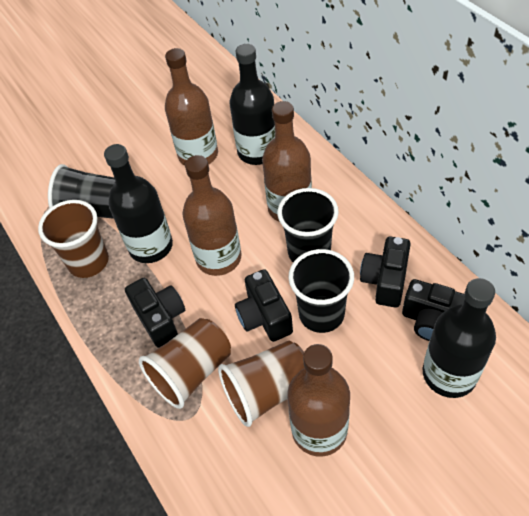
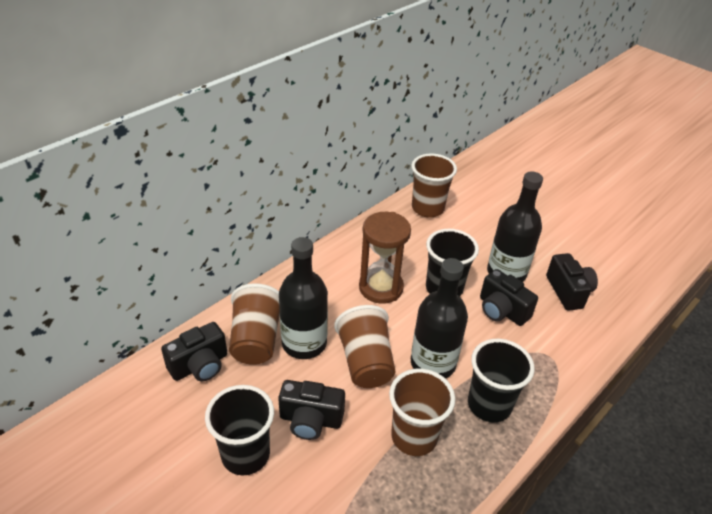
brown bottle: [165,48,218,166] [182,155,241,276] [262,101,312,222] [287,344,350,457] = 4 -> none = 0
brown cup: [38,200,109,278] [139,318,231,409] [218,340,305,427] = 3 -> [229,283,280,365] [334,305,396,388] [389,369,455,456] [411,153,457,218] = 4
brown hourglass: none = 0 -> [359,212,411,304] = 1

